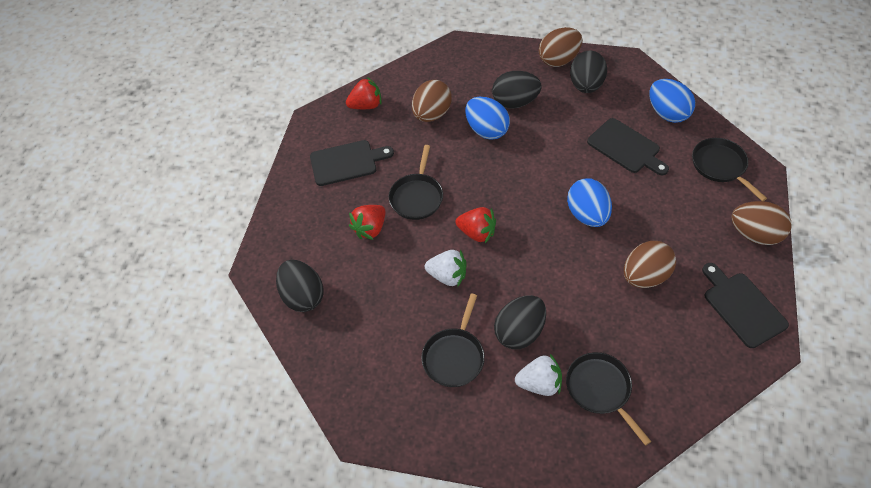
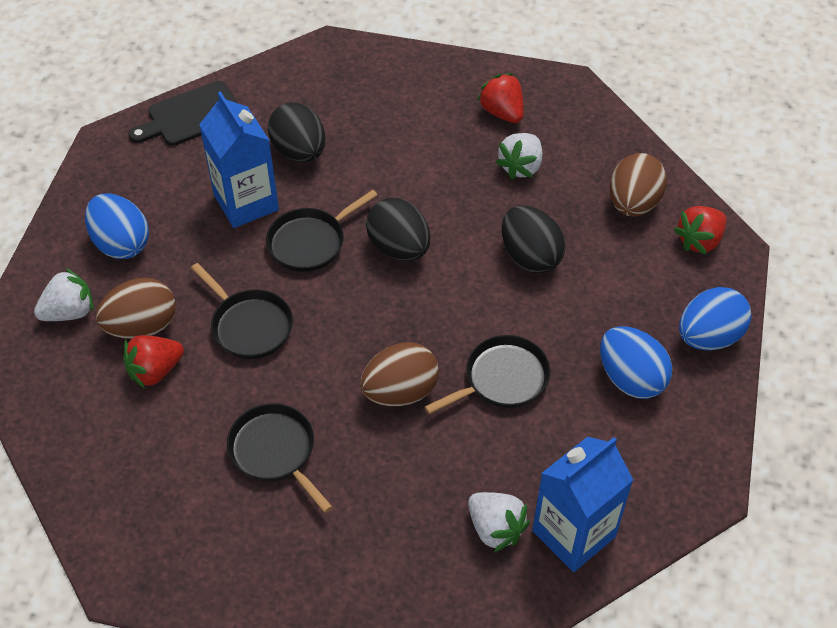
black cutting board: [310,140,394,186] [587,118,669,175] [702,263,789,348] = 3 -> [129,81,239,146] = 1
black egg: [276,260,324,312] [492,71,541,109] [494,295,546,349] [570,51,607,93] = 4 -> [268,102,325,162] [366,198,431,261] [502,206,566,273] = 3
blue carton: none = 0 -> [199,91,279,228] [532,437,633,572] = 2
brown egg: [412,80,452,122] [539,27,582,67] [624,241,676,288] [731,201,791,245] = 4 -> [96,278,176,339] [360,342,439,406] [609,153,667,217] = 3
white strawberry: [425,250,467,287] [515,354,562,396] = 2 -> [34,268,94,321] [468,492,530,552] [496,133,542,179] = 3

